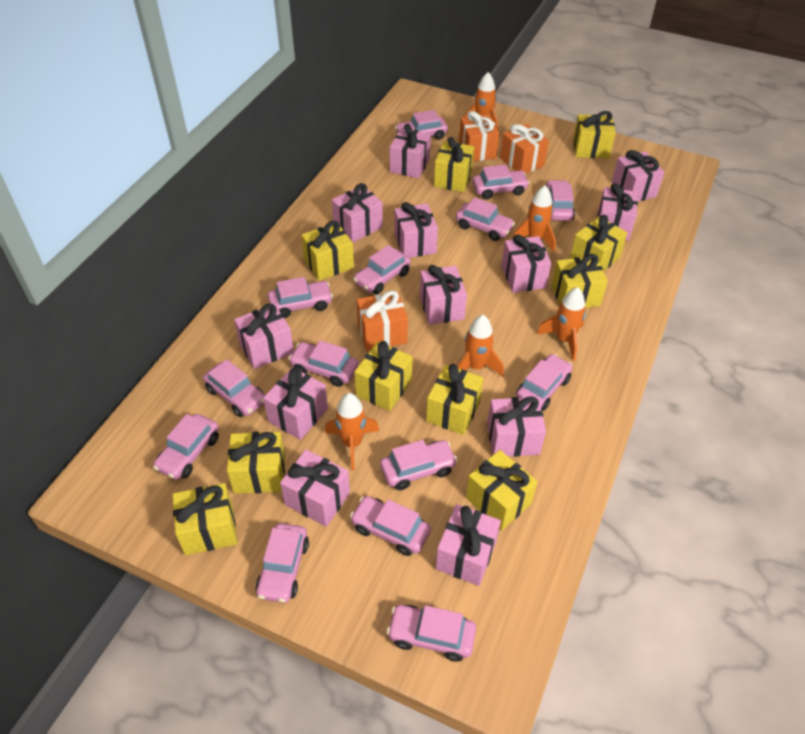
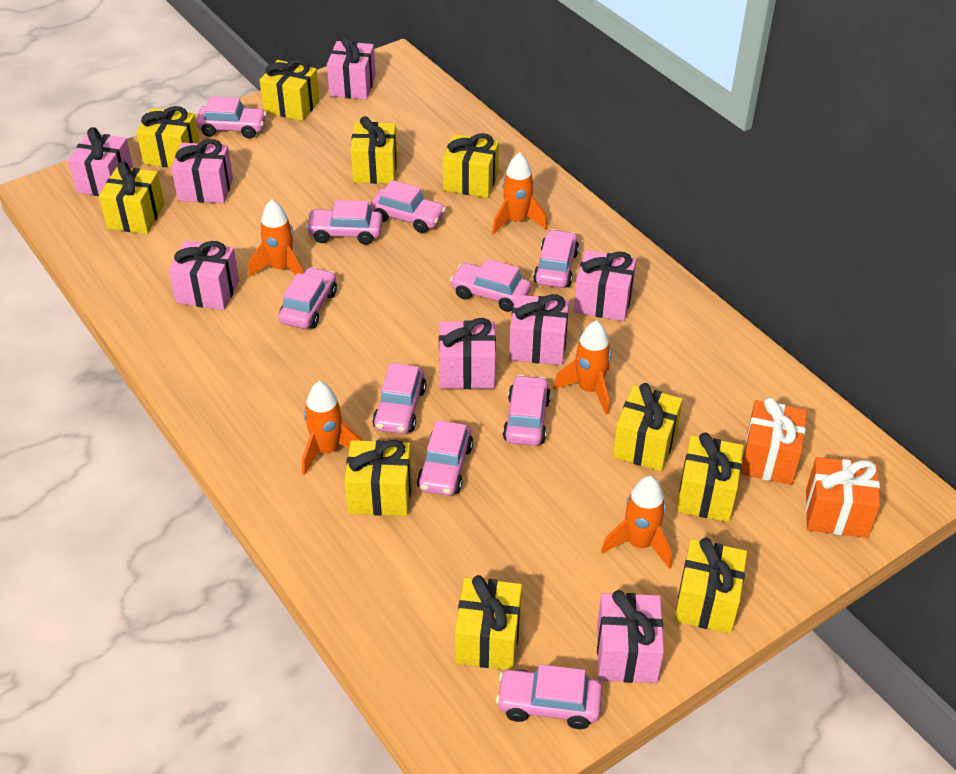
orange gift: [357,290,408,351] [459,111,500,161] [500,124,549,174] = 3 -> [740,397,807,485] [806,457,880,538] = 2
pink car: [153,414,219,480] [203,359,265,417] [255,523,309,603] [268,277,333,318] [288,340,358,387] [350,496,431,556] [353,245,411,294] [380,440,458,490] [387,605,476,662] [395,110,448,140] [456,197,515,241] [473,164,530,199] [516,354,572,411] [546,180,575,221] = 14 -> [196,97,267,138] [279,267,337,329] [306,200,383,245] [370,180,446,233] [372,363,426,434] [417,420,473,496] [450,259,531,312] [496,664,602,729] [503,375,551,446] [533,229,579,288] = 10
pink gift: [234,304,294,369] [263,367,328,440] [280,449,350,527] [332,183,383,242] [390,124,431,178] [394,202,438,258] [420,265,467,325] [435,504,501,586] [487,396,546,457] [501,235,551,293] [597,183,638,241] [611,150,664,201] = 12 -> [68,127,133,196] [169,241,239,310] [171,139,233,203] [327,35,376,100] [439,318,496,389] [509,294,569,365] [574,250,636,321] [597,590,664,683] = 8

